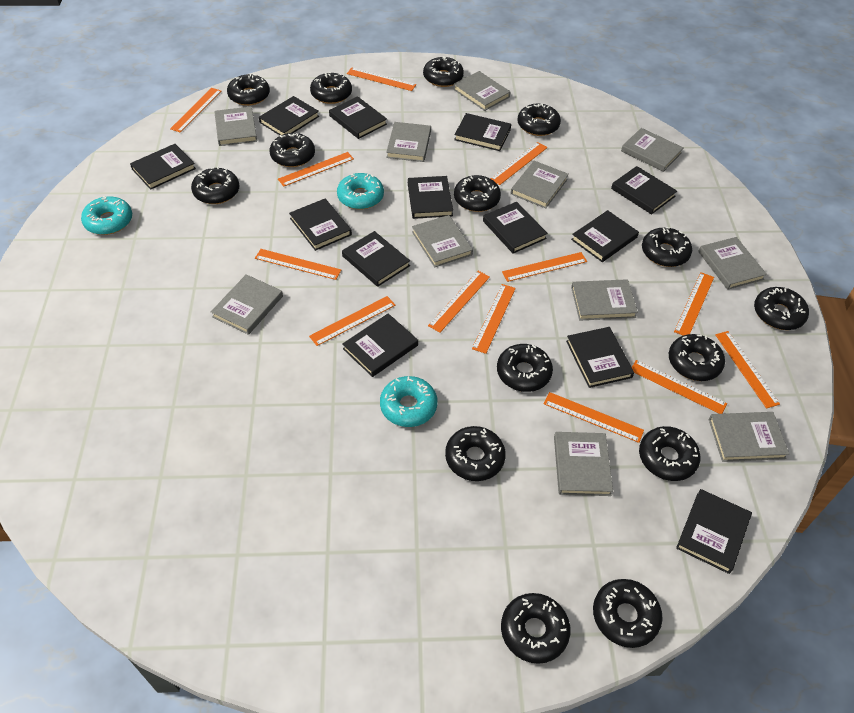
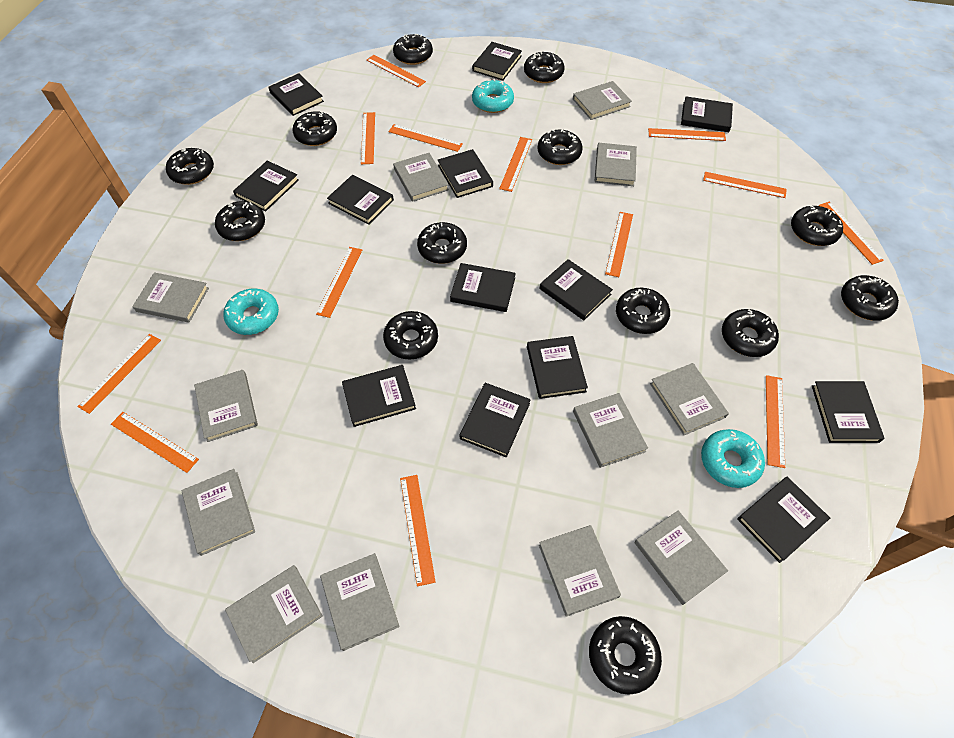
black donut: [191,167,239,204] [227,74,270,106] [270,133,315,167] [310,72,352,104] [423,56,464,87] [445,426,506,481] [454,175,501,212] [497,344,553,392] [501,593,570,664] [518,104,561,136] [593,579,663,648] [639,426,701,481] [642,227,692,267] [669,334,725,381] [754,287,809,330] = 15 -> [166,148,214,185] [215,201,265,241] [293,111,337,146] [383,311,438,359] [393,34,433,65] [417,222,467,264] [524,52,565,83] [537,129,583,165] [589,616,662,695] [616,288,670,334] [722,309,779,357] [791,206,843,246] [841,275,899,321] = 13
grey book: [211,274,283,335] [214,107,257,146] [386,122,431,162] [412,215,473,267] [453,71,511,111] [511,161,569,209] [554,432,613,496] [571,279,638,321] [621,128,684,172] [698,237,767,290] [709,412,789,462] = 11 -> [132,272,209,323] [182,469,255,556] [194,370,258,442] [225,565,323,663] [320,553,400,651] [393,153,449,202] [539,525,621,617] [573,81,632,120] [573,393,648,468] [595,143,637,186] [634,510,728,605] [650,363,729,435] = 12

